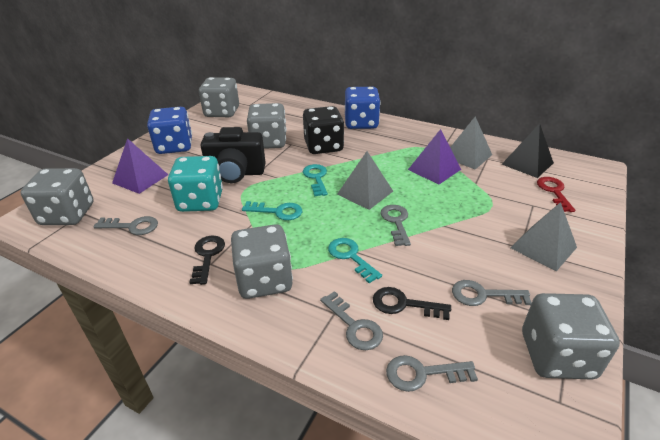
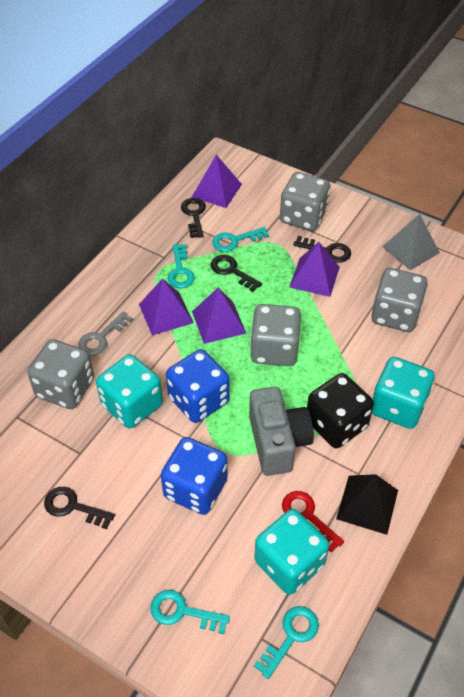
black camera: [200,127,266,183] = 1 -> none = 0
black key: [189,236,225,285] [373,287,451,320] = 2 -> [44,487,115,529] [181,198,206,238] [211,255,262,292] [293,236,351,263] = 4
grey camera: none = 0 -> [249,387,314,476] = 1
grey dice: [21,168,94,225] [199,77,239,117] [231,224,293,299] [247,103,287,149] [522,293,620,380] = 5 -> [27,339,94,409] [250,304,301,366] [280,172,330,231] [371,268,428,332] = 4
grey key: [93,216,158,235] [320,291,383,350] [380,205,411,246] [386,355,478,392] [452,280,532,306] = 5 -> [78,311,133,356] = 1
grey pyramid: [337,151,393,210] [450,116,492,169] [510,202,577,271] = 3 -> [382,214,440,270] = 1
purple pyramid: [112,138,168,194] [408,129,461,184] = 2 -> [139,279,194,335] [192,155,242,208] [192,288,246,344] [289,242,340,297] = 4
turquoise dice: [168,156,223,212] = 1 -> [96,354,163,429] [254,509,329,595] [372,357,435,429] = 3
turquoise key: [242,201,302,220] [303,164,328,196] [328,238,382,283] = 3 -> [150,590,230,634] [168,244,195,288] [212,227,269,252] [254,606,319,679] = 4

